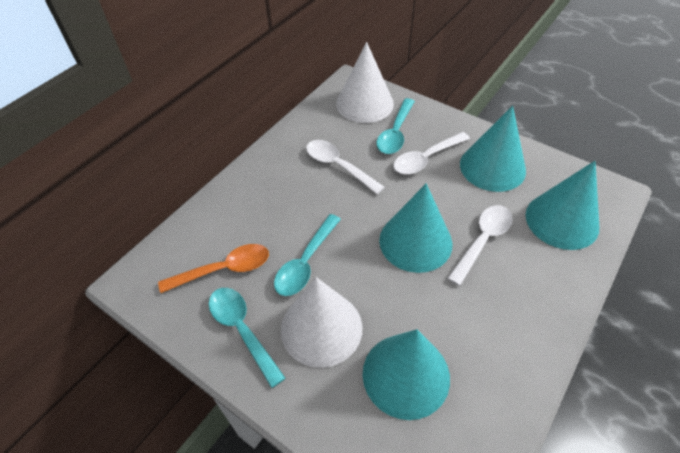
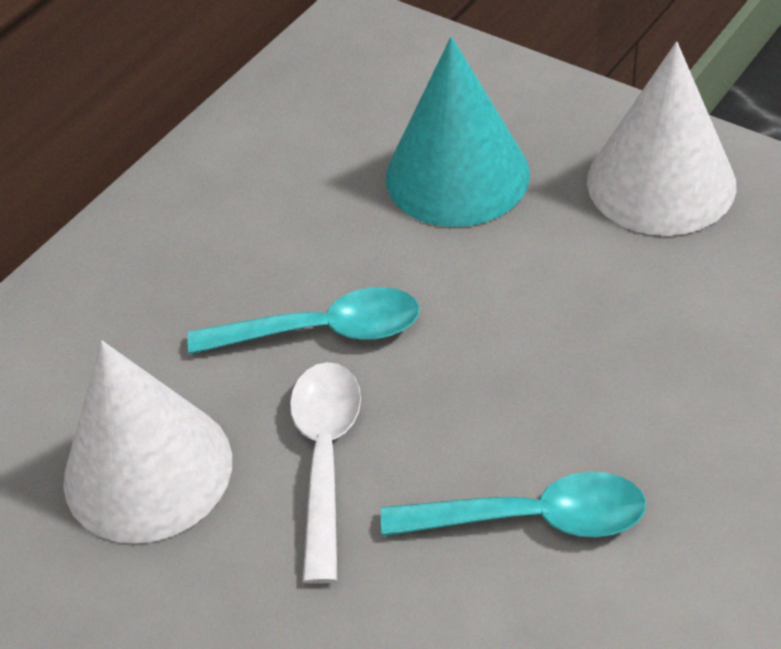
orange spoon: [158,244,269,293] = 1 -> none = 0
turquoise cone: [363,329,450,420] [379,183,452,273] [460,106,526,192] [526,161,599,250] = 4 -> [386,37,530,227] = 1
turquoise spoon: [209,288,286,388] [274,214,341,296] [376,98,415,154] = 3 -> [188,287,420,354] [381,472,646,537] = 2
white spoon: [306,140,385,195] [393,132,470,175] [447,205,513,286] = 3 -> [290,362,361,584] = 1

